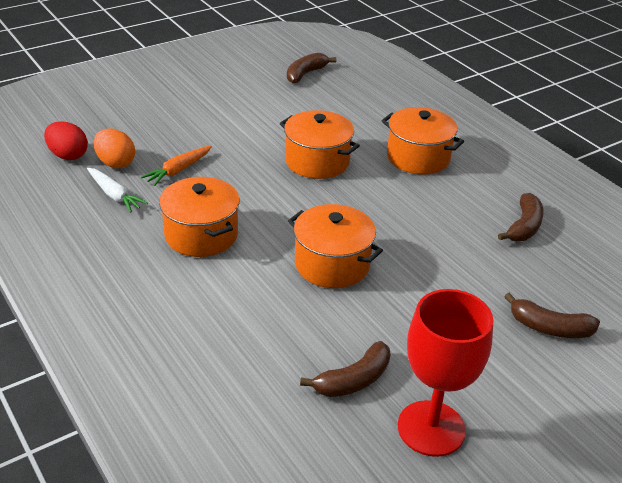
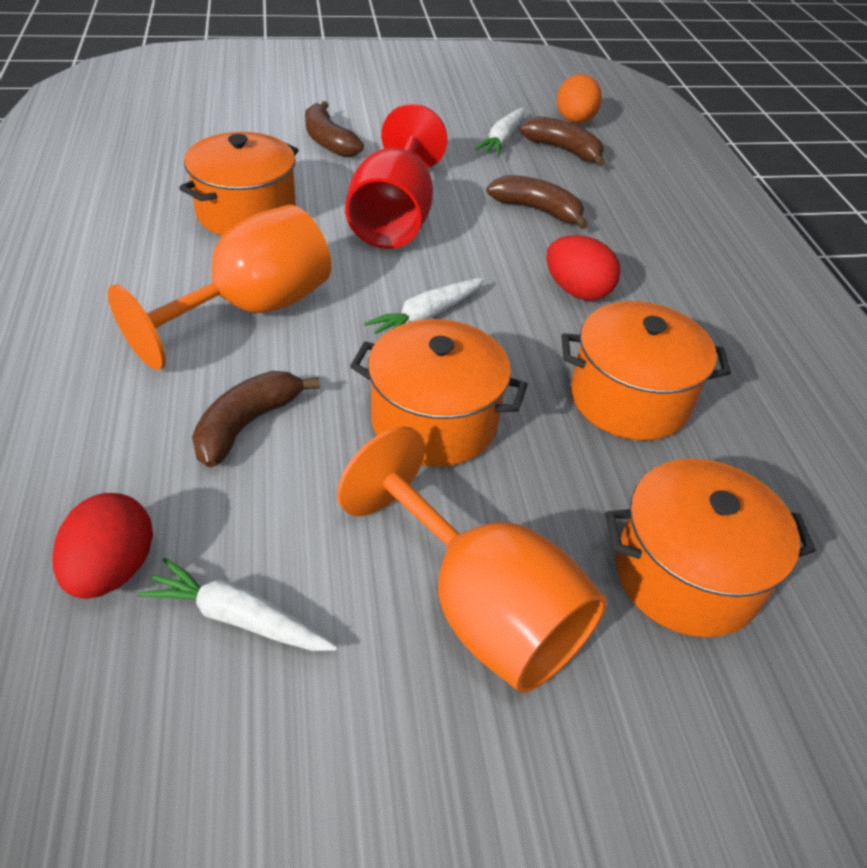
orange carrot: [141,146,212,186] = 1 -> none = 0
orange goblet: none = 0 -> [108,205,331,370] [337,426,607,693] = 2
red egg: [44,121,88,160] = 1 -> [52,493,153,599] [546,235,620,301] = 2
white carrot: [87,168,148,212] = 1 -> [137,557,338,651] [364,278,485,334] [474,107,524,157] = 3

